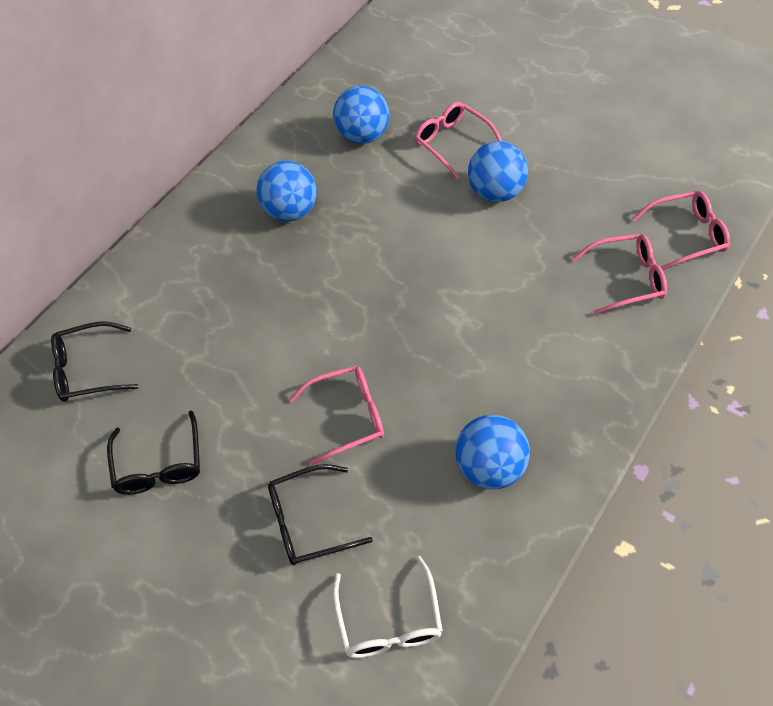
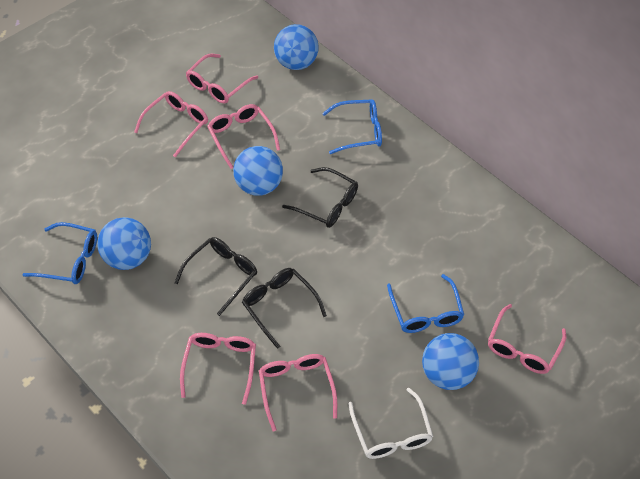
blue glasses: none = 0 -> [22,222,97,284] [322,99,382,154] [387,274,464,333] = 3
pink glasses: [289,366,384,465] [415,102,502,179] [573,234,667,315] [632,191,730,270] = 4 -> [134,91,208,157] [180,333,256,405] [186,54,258,104] [207,104,280,169] [259,354,337,431] [488,304,566,374] = 6

